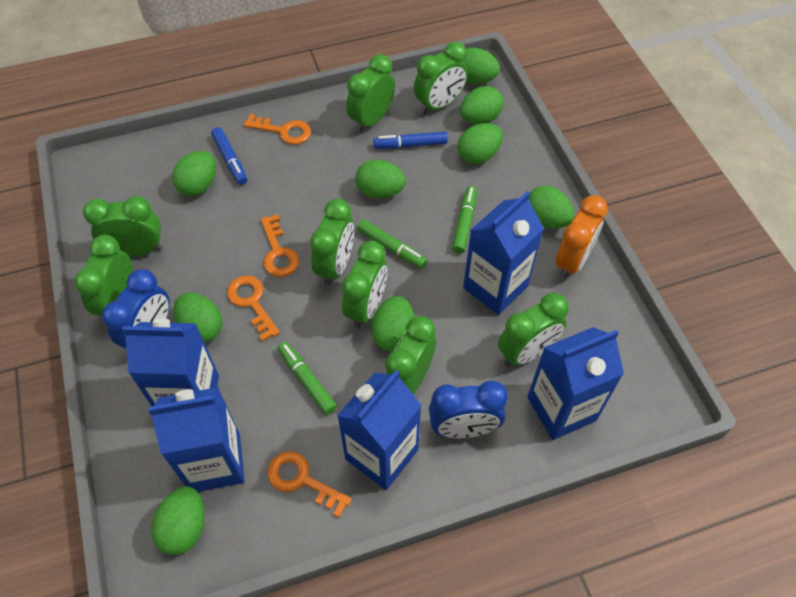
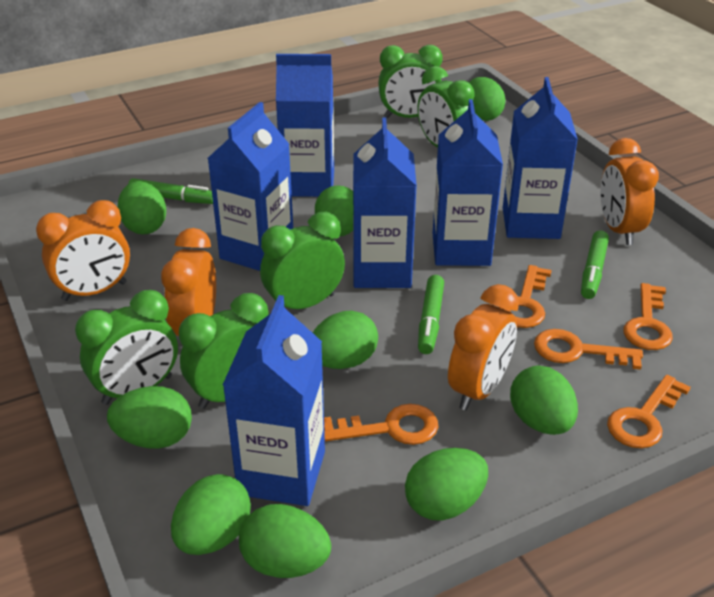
blue carton: [122,319,219,406] [148,387,245,492] [337,370,422,490] [463,191,544,315] [527,327,624,440] = 5 -> [208,102,293,271] [223,295,325,506] [276,54,334,197] [353,117,417,288] [433,99,503,266] [503,77,578,239] = 6
blue clock: [102,269,170,349] [429,381,508,438] = 2 -> none = 0
blue marker: [211,127,247,185] [373,131,448,149] = 2 -> none = 0
green clock: [74,235,133,316] [83,196,162,256] [310,199,354,286] [342,241,388,328] [346,54,395,133] [385,316,436,394] [414,42,468,114] [498,293,569,366] = 8 -> [75,290,178,405] [179,293,268,409] [260,212,345,309] [378,45,443,118] [417,66,474,148] = 5
orange clock: [555,195,608,279] = 1 -> [36,200,130,301] [161,228,216,336] [448,284,519,410] [600,138,659,245] = 4
orange key: [227,276,280,342] [244,114,311,145] [261,214,299,277] [268,451,352,518] = 4 -> [324,404,438,445] [499,265,552,328] [534,329,643,370] [607,375,691,448] [623,283,673,350] = 5

